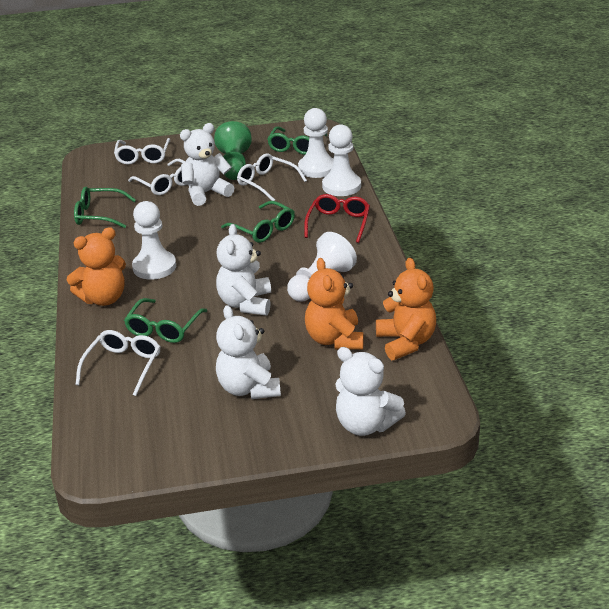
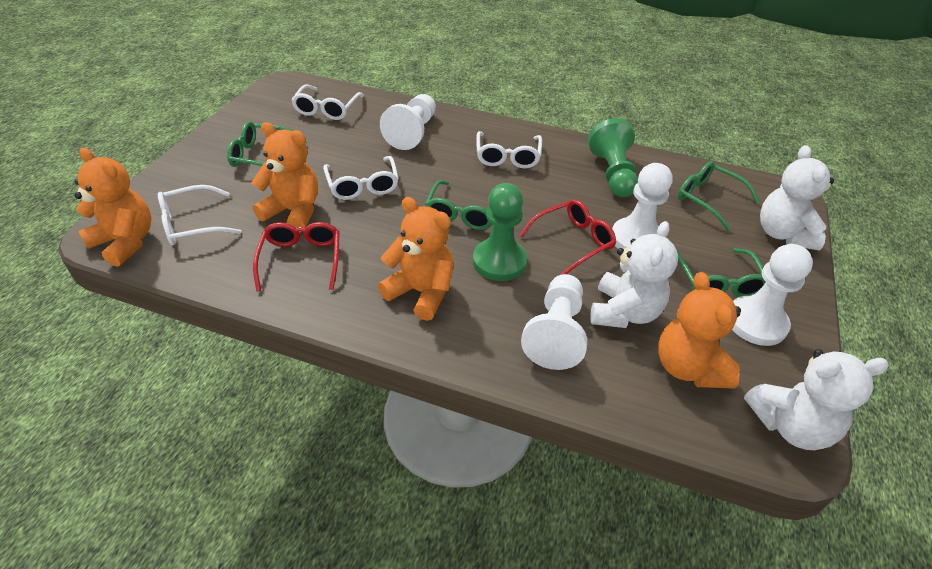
green pawn: [214,121,252,180] = 1 -> [473,183,527,281] [588,118,638,197] = 2
orange teddy bear: [66,227,126,306] [305,258,364,350] [376,258,436,360] = 3 -> [74,148,152,267] [251,122,318,232] [378,197,454,321] [658,272,741,389] = 4
red glasses: [304,194,370,243] = 1 -> [253,222,340,291] [519,199,616,275] = 2
white teddy bear: [180,123,234,206] [216,224,271,315] [216,305,281,399] [335,347,406,436] = 4 -> [590,221,678,328] [744,349,889,450] [760,145,834,251] = 3

